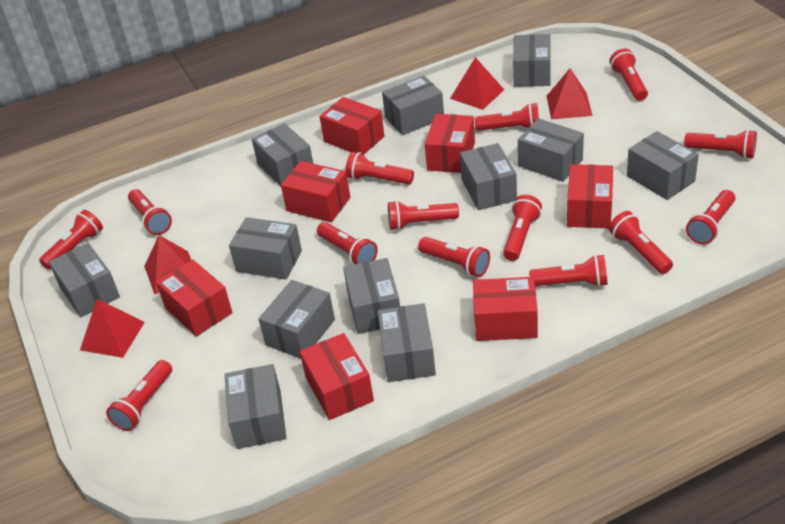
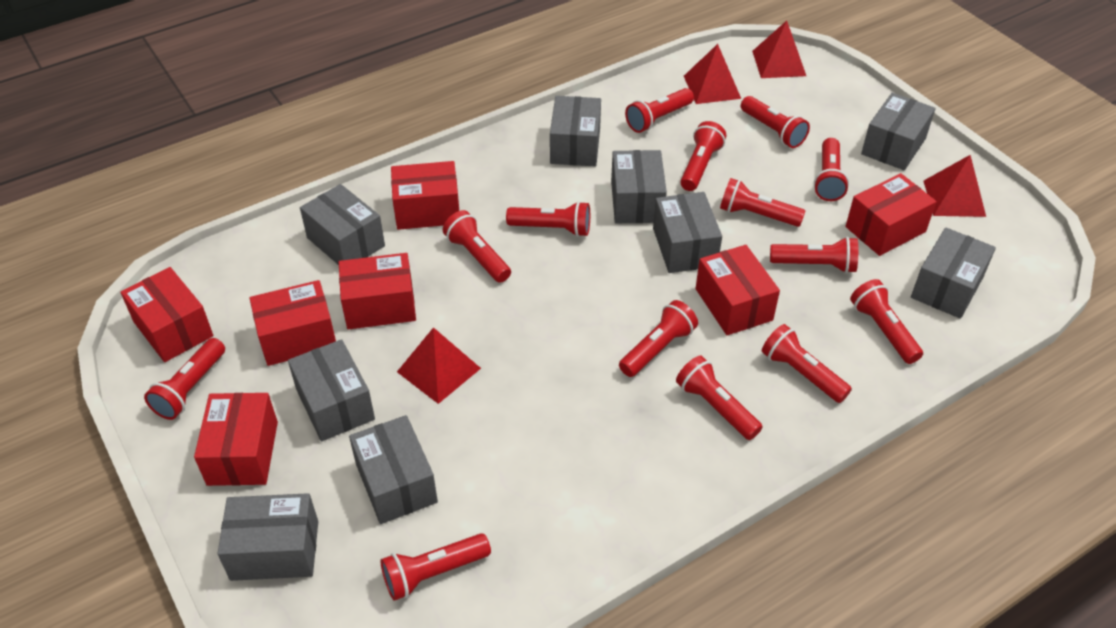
grey box: [49,243,120,317] [224,364,286,449] [229,217,302,279] [252,123,313,187] [258,280,335,359] [343,258,400,334] [378,303,436,382] [382,76,444,135] [460,143,517,210] [513,34,551,87] [518,118,584,182] [627,131,699,200] = 12 -> [217,493,318,581] [288,339,375,441] [300,184,385,265] [349,415,438,524] [550,96,601,166] [611,150,667,223] [653,192,722,273] [861,93,936,170] [911,227,996,319] = 9

